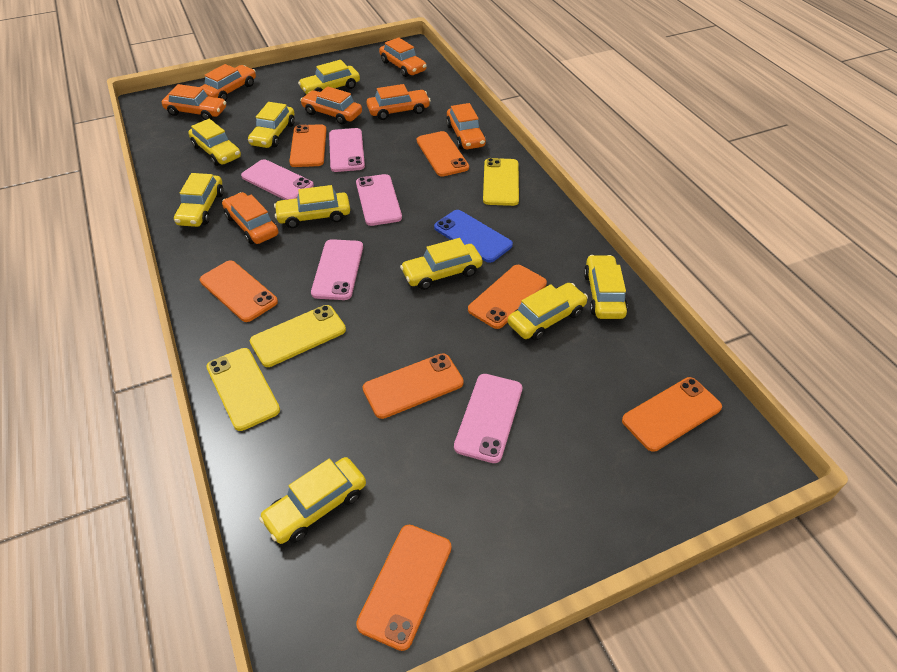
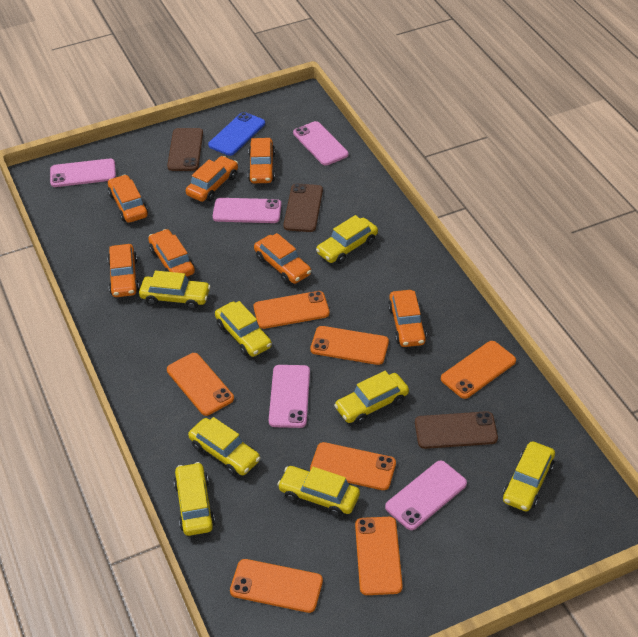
brown phone: none = 0 -> [167,128,203,171] [283,183,323,232] [415,411,498,449] = 3
yellow car: [174,173,223,227] [188,119,241,166] [248,102,295,148] [259,457,366,544] [274,185,350,228] [298,60,360,94] [400,238,483,290] [508,283,588,341] [584,255,628,319] = 9 -> [139,270,211,309] [174,462,215,536] [188,417,260,476] [215,301,272,357] [277,466,360,517] [316,215,378,264] [334,371,409,425] [503,441,555,511] = 8
yellow phone: [206,348,280,431] [250,305,346,367] [483,158,519,206] = 3 -> none = 0

